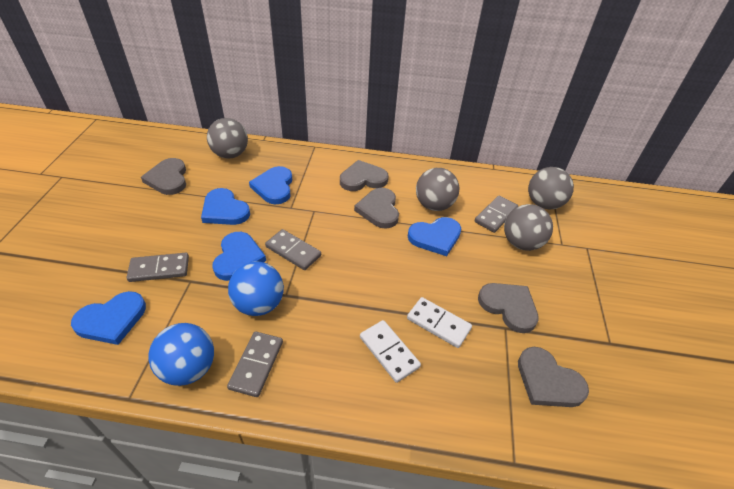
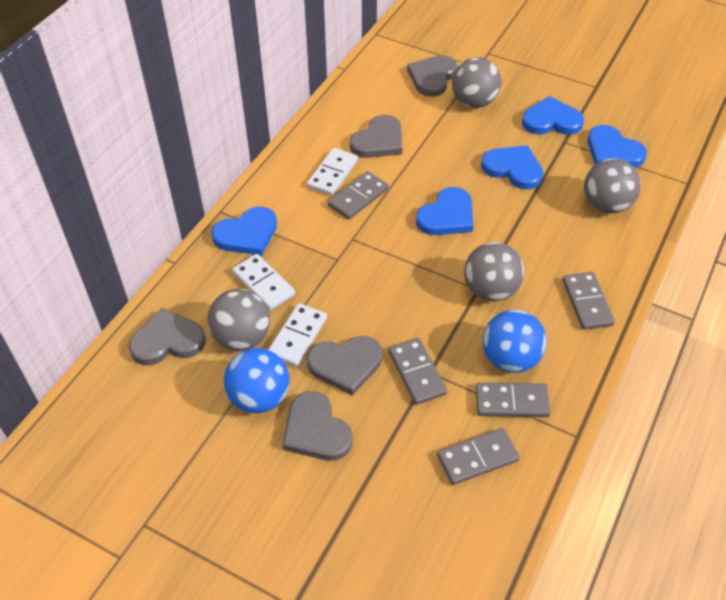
grey domino: [126,253,189,282] [227,331,283,397] [265,229,321,270] [475,196,518,233] = 4 -> [328,171,389,220] [389,338,447,405] [437,428,520,485] [476,382,551,417] [563,272,615,330] = 5
white domino: [360,320,421,383] [407,297,472,348] = 2 -> [232,254,295,310] [268,303,327,367] [307,148,358,196] = 3

